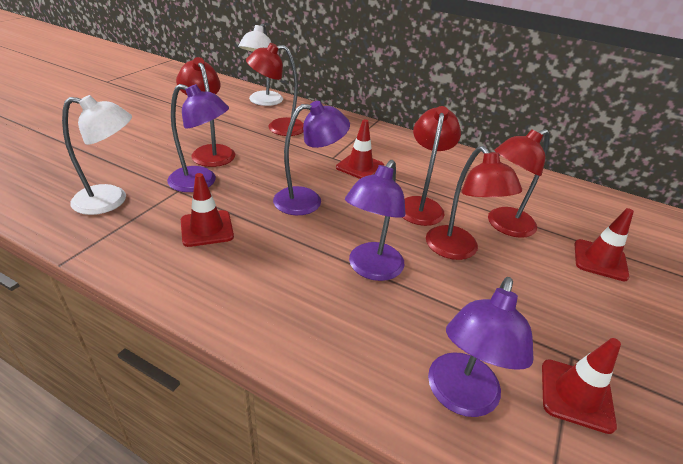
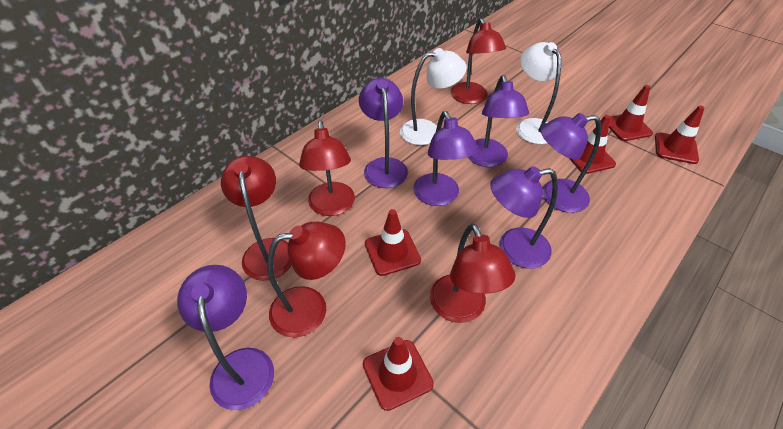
purple lamp: [167,84,229,192] [273,101,350,215] [345,160,406,281] [428,277,534,417] = 4 -> [177,265,274,410] [359,78,408,188] [413,111,478,206] [468,75,529,167] [490,166,558,269] [540,113,601,213] = 6
red traffic cone: [181,173,234,247] [336,119,384,179] [542,338,621,434] [575,208,634,281] = 4 -> [363,337,434,411] [365,209,421,276] [569,115,616,174] [609,85,653,141] [655,106,704,164] = 5

